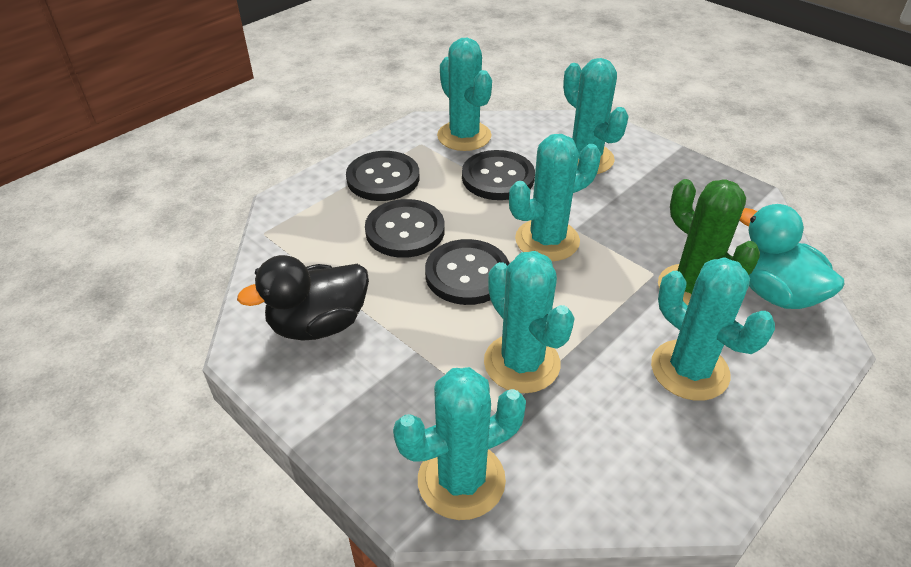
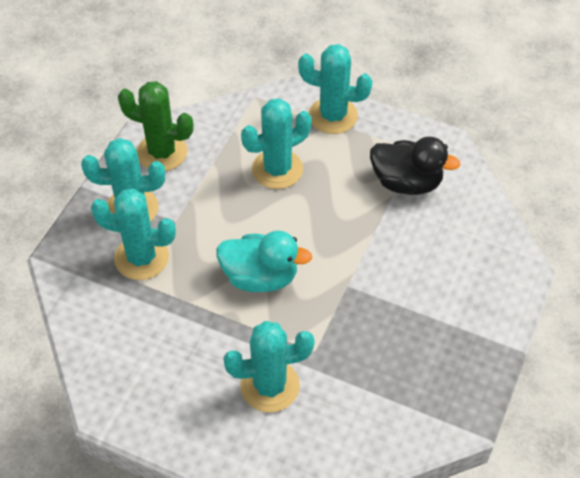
black button: [346,151,419,201] [365,199,445,258] [425,239,509,305] [462,150,535,200] = 4 -> none = 0
turquoise cactus: [393,367,526,520] [437,38,492,151] [484,251,575,393] [509,134,601,261] [563,58,629,174] [651,257,775,401] = 6 -> [81,138,165,222] [91,189,176,280] [223,321,315,412] [241,98,312,189] [298,44,373,134] = 5

